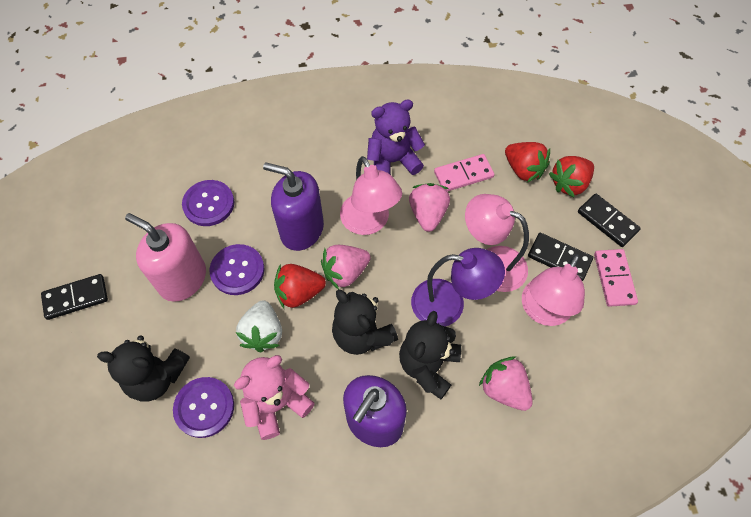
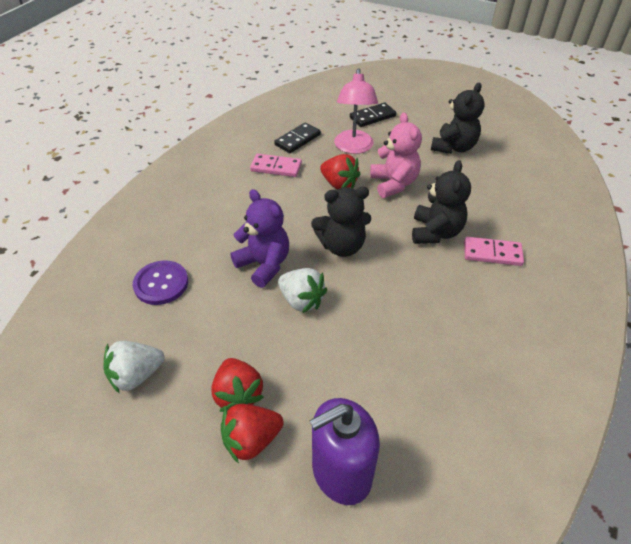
black domino: [41,274,108,320] [528,233,593,281] [578,193,641,247] = 3 -> [274,123,321,153] [350,103,396,127] = 2
pink lamp: [340,156,402,235] [465,194,529,292] [522,254,585,326] = 3 -> [334,68,378,154] = 1
pink soap dispenser: [125,213,206,302] = 1 -> none = 0
pink strawberry: [321,245,371,289] [409,183,450,232] [479,356,533,411] = 3 -> none = 0
purple button: [173,377,234,438] [182,180,234,226] [209,244,265,295] = 3 -> [133,260,188,305] = 1
purple lamp: [411,248,505,326] = 1 -> none = 0
purple soap dispenser: [263,162,324,251] [343,375,407,447] = 2 -> [310,398,380,505] = 1
white strawberry: [236,300,282,353] = 1 -> [103,341,165,394] [278,268,327,313] = 2

